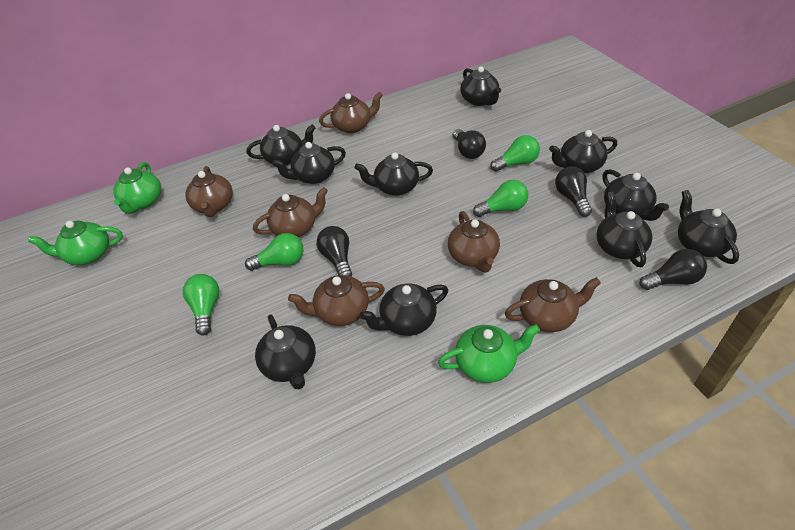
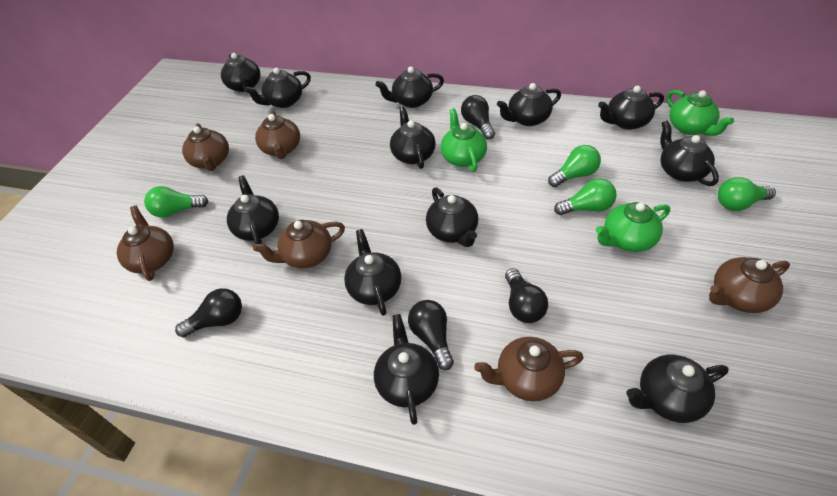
black teapot: [246,125,316,166] [255,314,316,390] [272,142,346,184] [355,152,433,196] [360,283,448,336] [460,66,501,106] [549,130,617,174] [597,192,653,267] [602,169,669,221] [678,190,739,264] = 10 -> [221,53,260,92] [227,175,279,244] [245,68,311,108] [344,229,401,316] [374,314,439,425] [376,66,444,108] [390,106,436,169] [426,187,478,247] [497,83,561,126] [598,86,664,130] [626,355,729,423] [660,120,719,186] = 12

